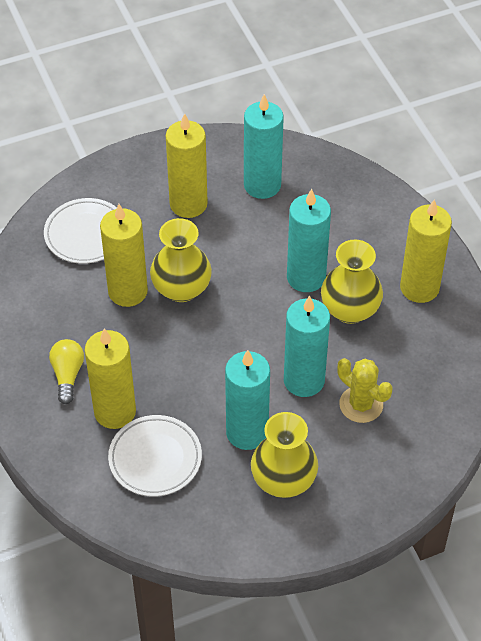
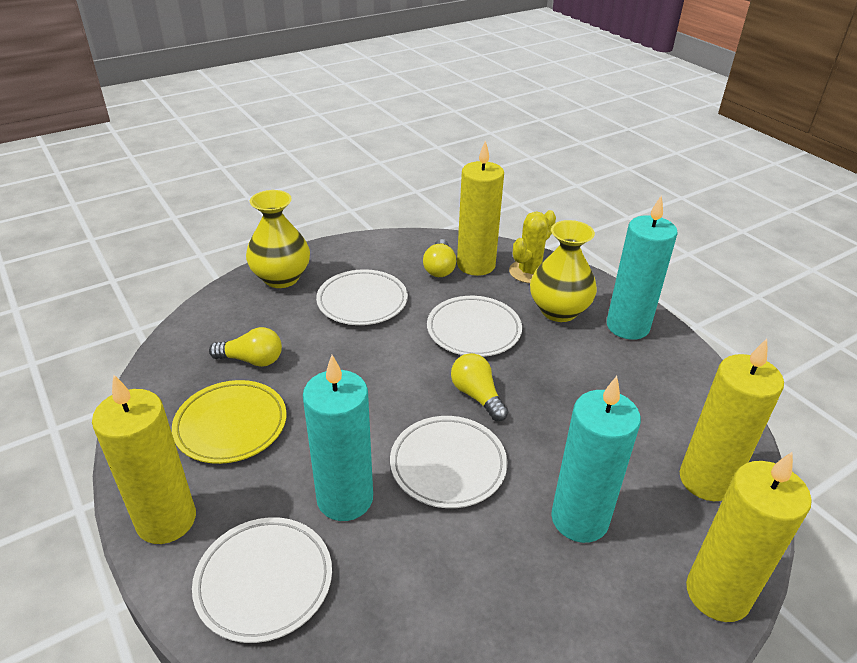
turquoise candle: [225,350,270,450] [244,94,284,199] [284,295,330,397] [287,189,331,292] = 4 -> [303,355,373,521] [551,376,641,543] [607,195,678,340] = 3
white plate: [44,198,117,264] [108,415,202,497] = 2 -> [192,517,332,643] [316,269,408,325] [390,416,507,508] [427,296,522,357] = 4
yellow light bulb: [49,339,84,404] = 1 -> [209,327,282,367] [423,239,456,277] [451,353,508,421] = 3
yellow plate: none = 0 -> [172,380,287,464] = 1
yellow vase: [150,218,212,302] [251,412,318,498] [321,239,383,324] = 3 -> [246,190,310,288] [530,220,597,322] = 2

